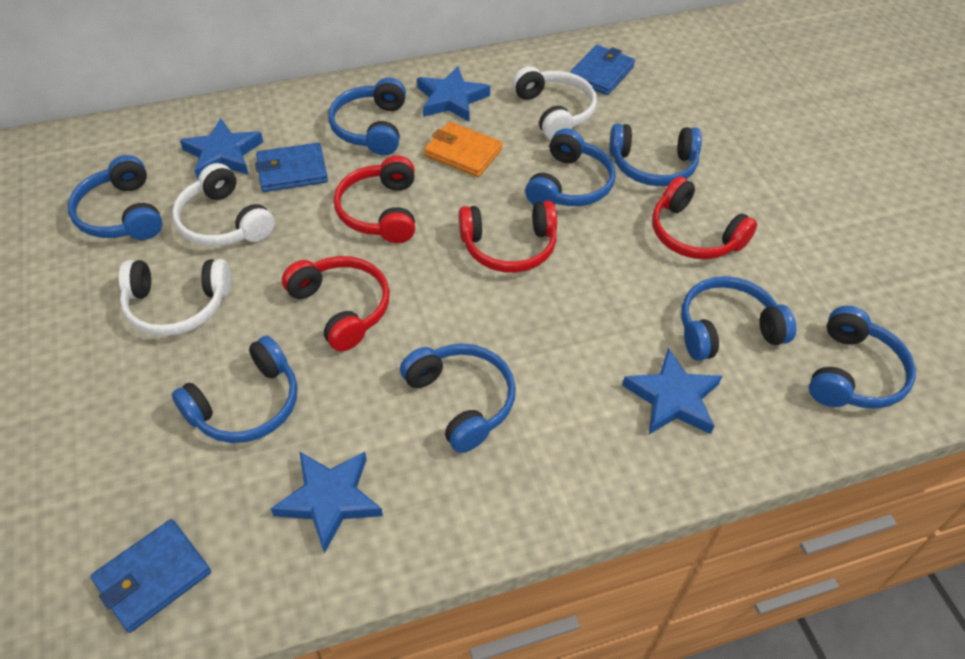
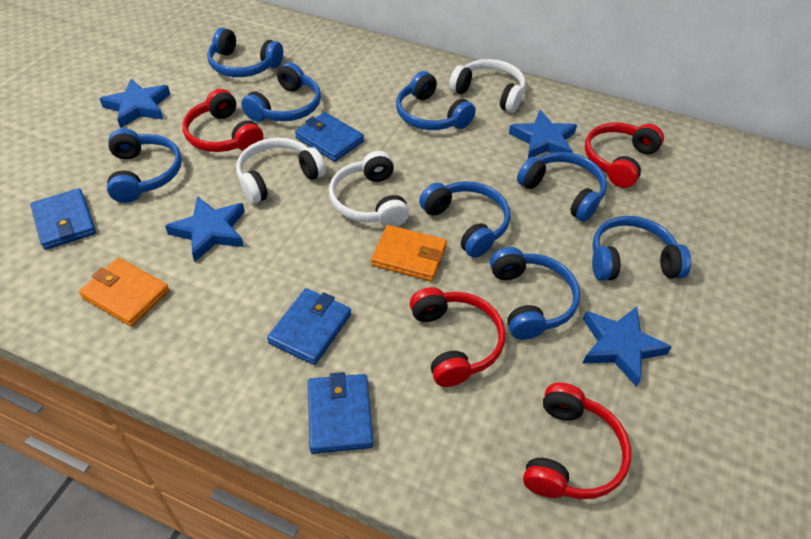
blue wallet: [90,519,211,633] [255,143,328,192] [570,45,635,95] = 3 -> [30,188,96,250] [267,288,351,365] [295,112,364,162] [308,372,373,454] = 4
orange wallet: [424,122,503,177] = 1 -> [79,258,170,327] [371,225,447,281] = 2

